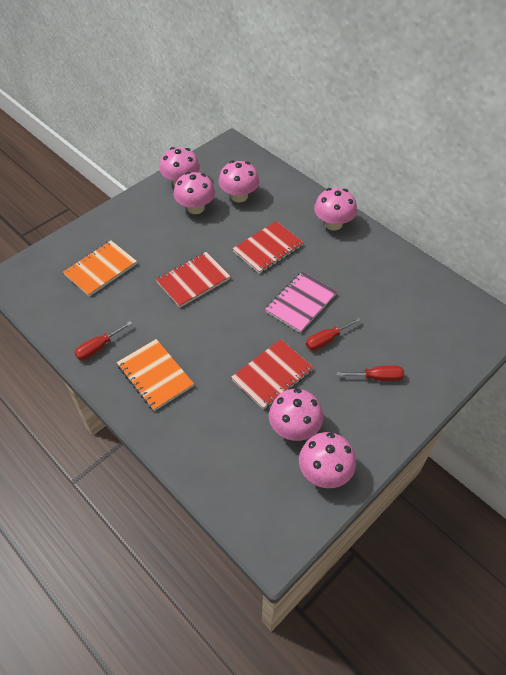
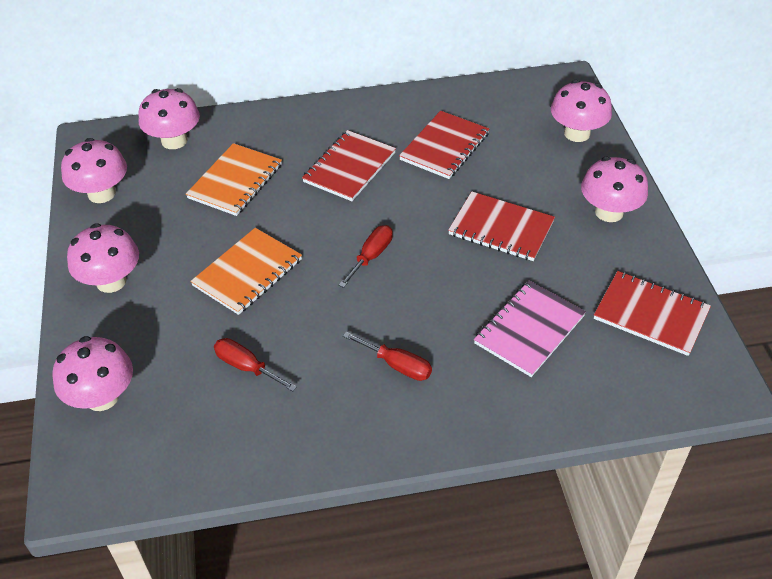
red notebook: [156,252,231,308] [231,339,314,410] [232,221,304,274] = 3 -> [302,130,396,201] [399,111,489,179] [448,191,555,261] [594,271,711,356] = 4

